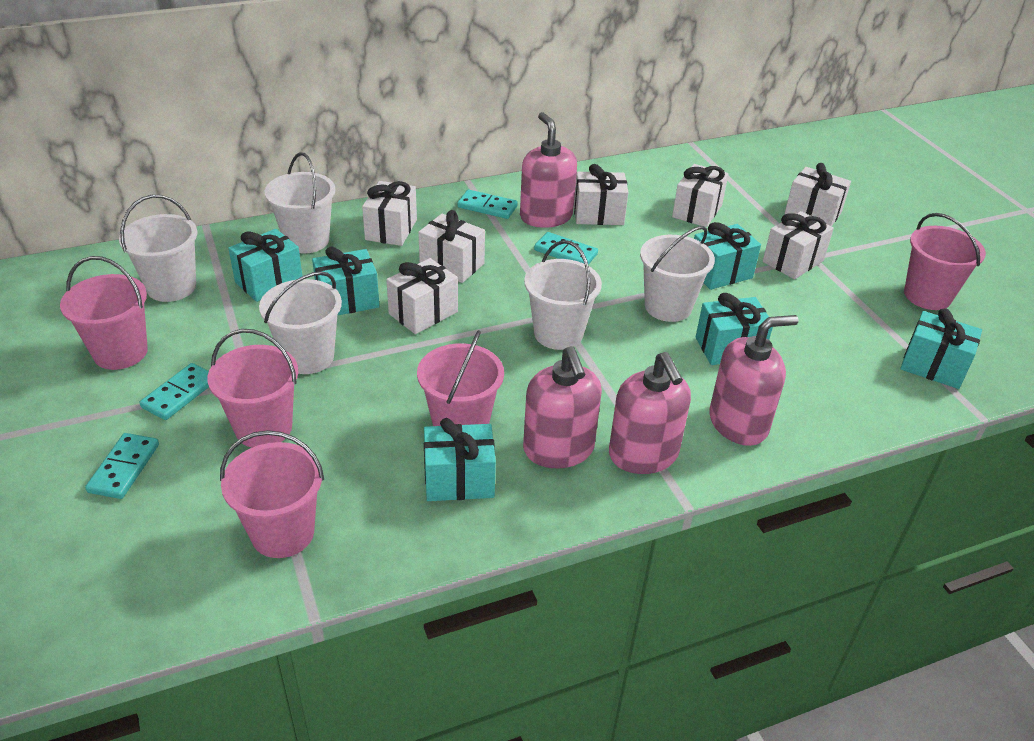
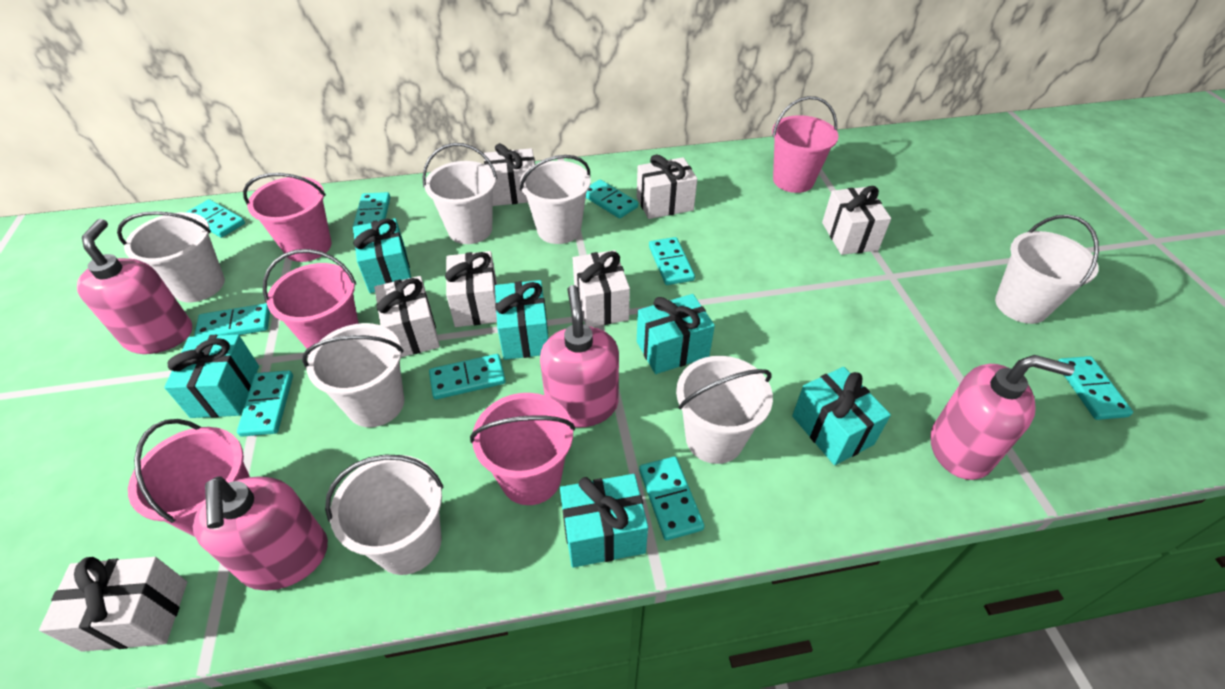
turquoise domino: [85,433,159,499] [139,363,209,420] [457,190,518,219] [534,232,598,265] = 4 -> [187,199,245,238] [194,303,270,336] [237,370,293,437] [353,192,390,227] [429,354,506,400] [586,180,638,218] [639,456,704,540] [649,237,695,285] [1058,356,1133,420] = 9
white bucket: [119,195,197,302] [259,271,342,374] [265,152,335,253] [524,240,602,350] [640,226,715,322] = 5 -> [117,211,225,302] [302,323,404,427] [325,454,444,575] [422,143,497,244] [520,155,591,244] [676,356,773,464] [995,215,1099,324] = 7

